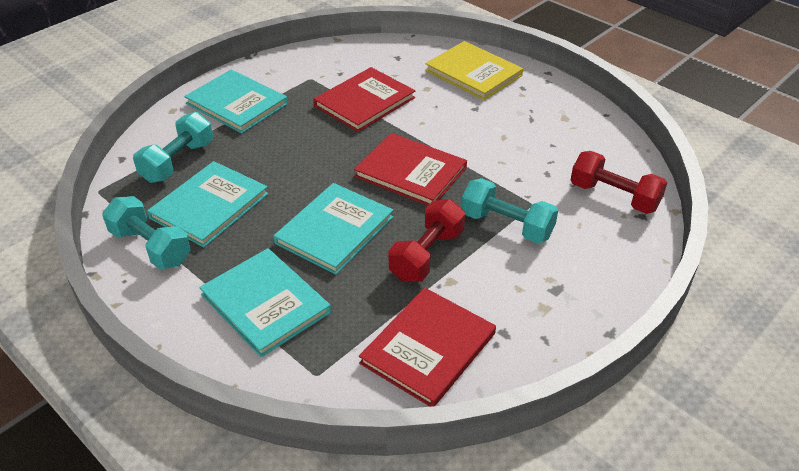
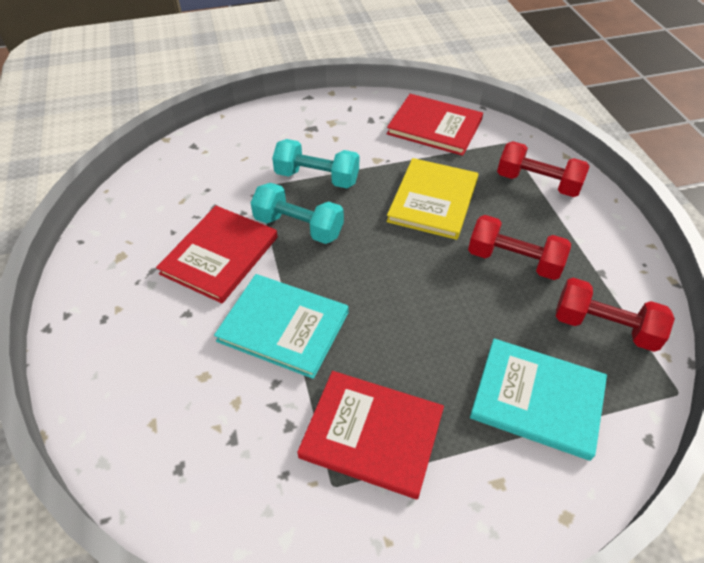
red dumbbell: [388,199,465,282] [571,151,667,214] = 2 -> [468,215,571,280] [497,141,590,197] [556,278,675,352] = 3
turquoise book: [147,161,268,247] [184,69,288,133] [199,248,331,357] [273,183,393,274] = 4 -> [214,274,349,379] [470,338,607,461] = 2
turquoise dumbbell: [102,196,191,269] [133,112,213,183] [461,178,558,243] = 3 -> [251,183,344,244] [272,139,359,188] = 2

